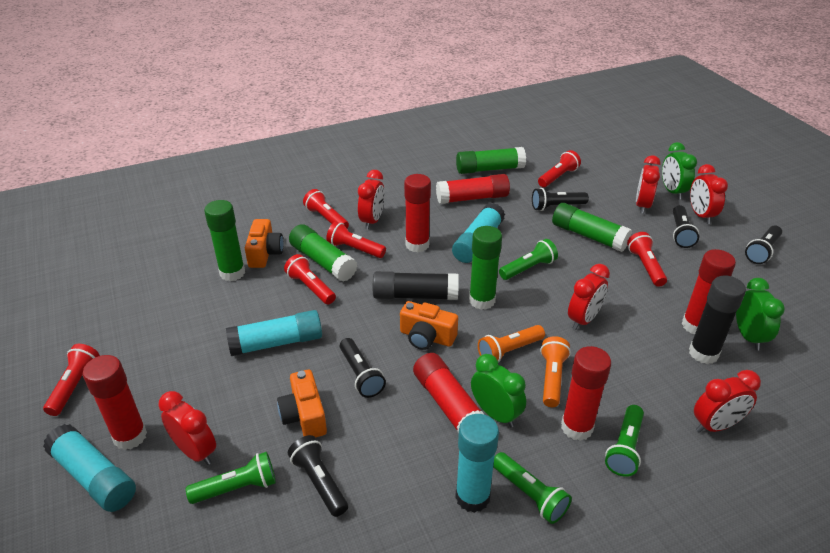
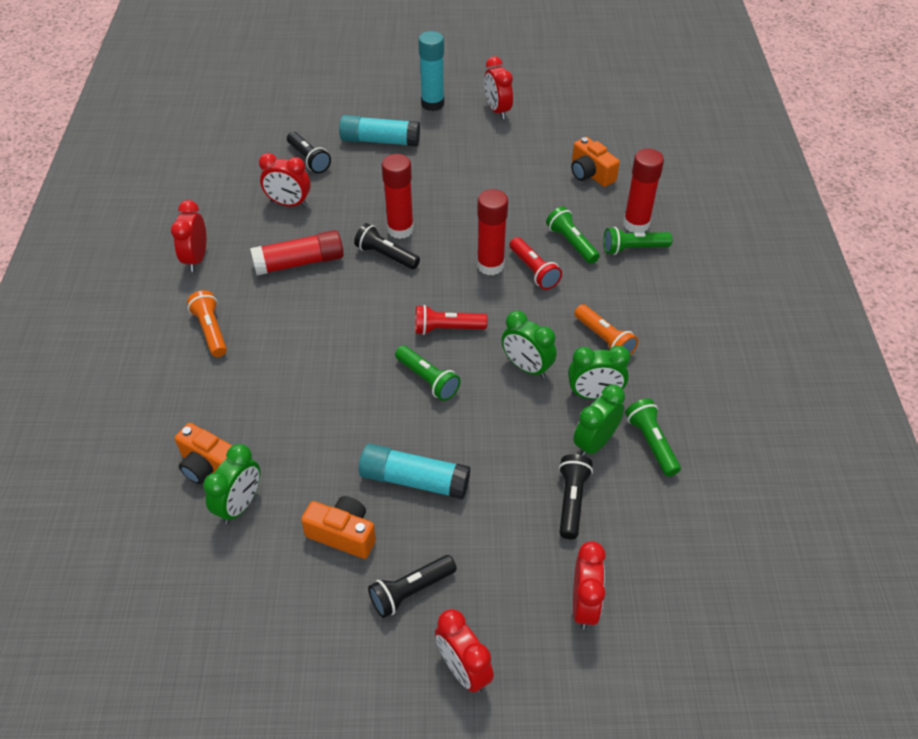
black flashlight: [288,435,348,517] [340,338,386,398] [532,188,589,211] [673,205,699,248] [745,226,782,264] = 5 -> [287,132,331,173] [354,223,420,269] [368,555,457,618] [559,454,593,539] = 4
black glue stick: [373,271,459,300] [689,275,746,364] = 2 -> none = 0
green clock: [471,354,526,427] [662,142,697,200] [736,278,785,350] = 3 -> [203,444,260,524] [502,311,557,378] [568,346,630,399] [573,385,625,456] = 4
green glue stick: [204,200,245,281] [289,224,357,282] [456,147,526,174] [469,226,502,310] [552,203,632,252] = 5 -> none = 0
red clock: [158,391,216,465] [358,170,385,230] [568,264,610,330] [636,155,661,214] [690,164,728,224] [694,370,761,433] = 6 -> [171,200,206,272] [259,153,311,207] [435,609,494,693] [484,57,513,119] [573,541,606,630] = 5
red flashlight: [43,344,100,416] [284,254,336,305] [303,189,349,228] [326,222,386,258] [538,150,581,187] [627,232,667,287] = 6 -> [415,305,487,335] [510,237,562,290] = 2
red glue stick: [83,355,147,450] [404,174,431,252] [413,353,485,433] [436,174,510,204] [561,346,611,441] [682,249,736,334] = 6 -> [250,230,344,276] [382,154,414,239] [477,189,508,275] [623,149,664,233] = 4
turquoise glue stick: [43,424,136,512] [226,310,322,356] [452,203,505,263] [455,414,499,513] = 4 -> [339,115,420,147] [359,444,471,500] [418,31,444,111] = 3

